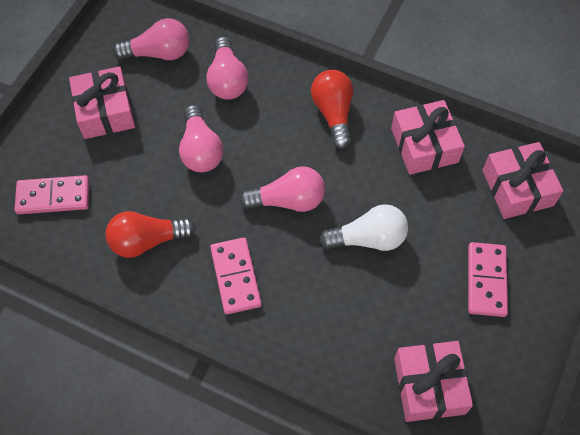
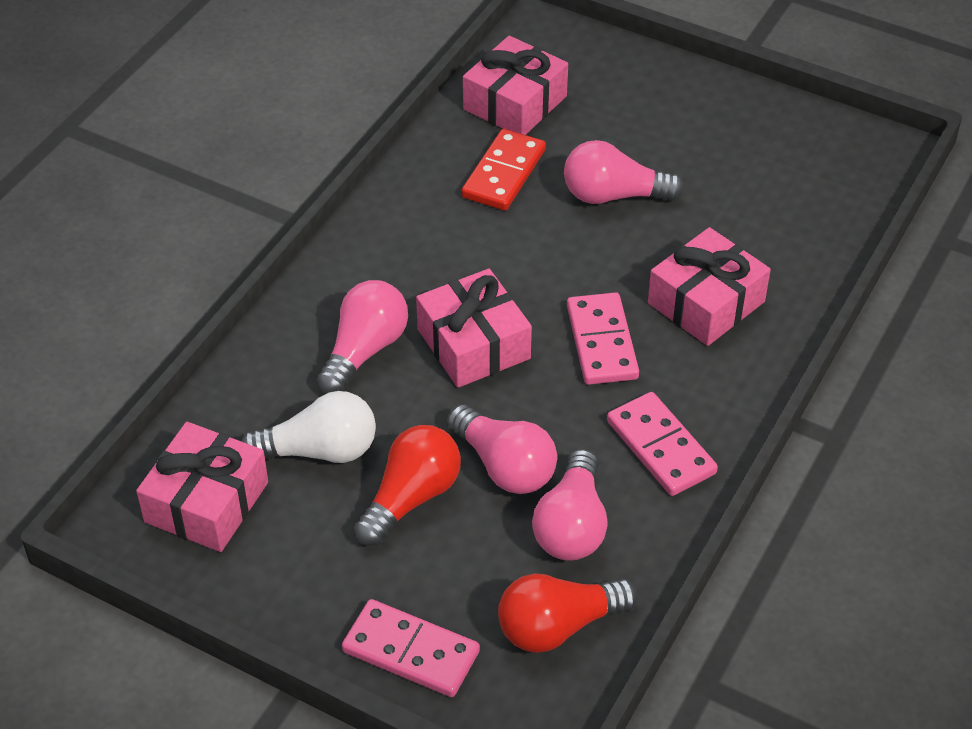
red domino: none = 0 -> [462,129,546,211] = 1

